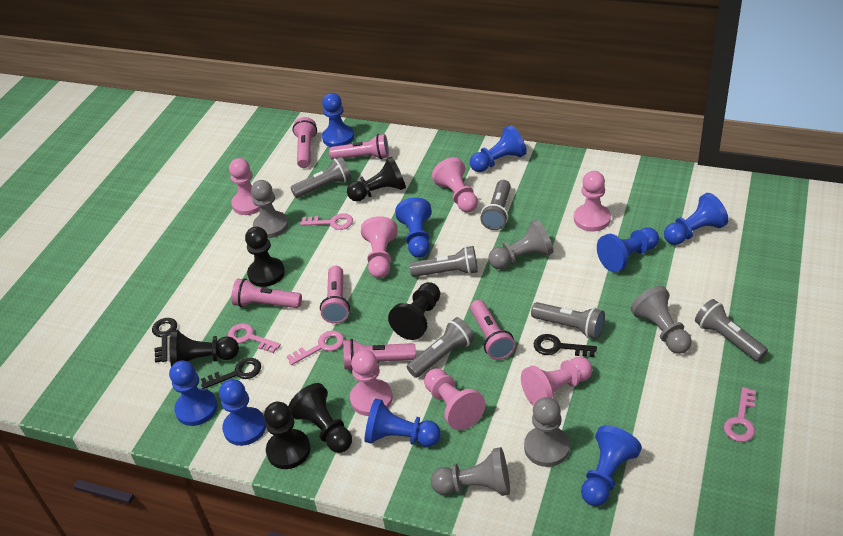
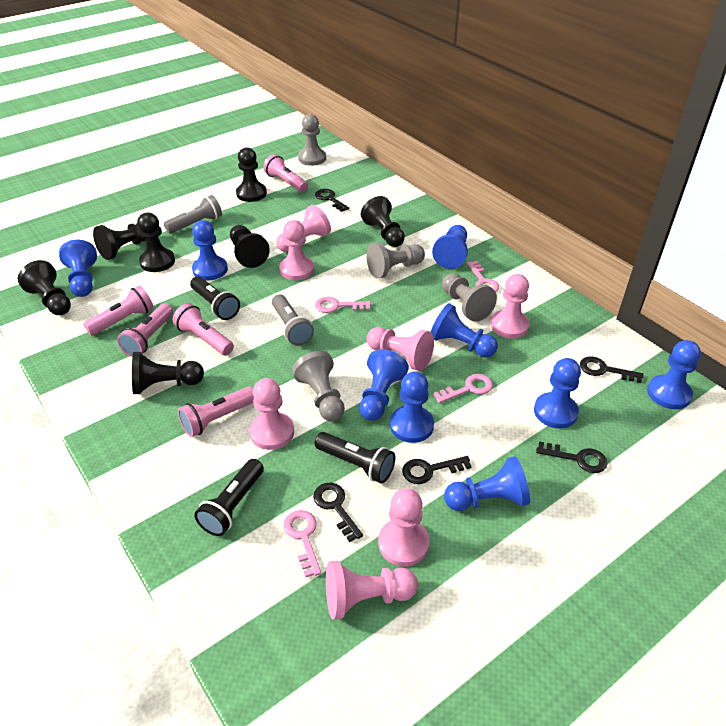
black flashlight: none = 0 -> [190,276,240,320] [194,459,264,536] [315,432,395,483] = 3
black key: [152,318,177,363] [201,358,261,389] [534,334,597,357] = 3 -> [313,483,363,542] [315,189,349,212] [402,456,472,484] [536,441,608,473] [580,356,644,383] = 5
black pawn: [170,330,239,367] [245,226,285,287] [264,402,311,469] [288,383,352,453] [347,157,406,201] [388,282,440,340] = 6 -> [18,260,71,315] [93,223,146,260] [132,352,204,394] [137,212,175,272] [230,225,270,268] [236,147,267,202] [361,196,405,247] = 7
grey flashlight: [290,157,351,198] [407,317,474,378] [409,246,478,277] [480,180,511,230] [531,302,605,339] [695,299,768,362] = 6 -> [164,195,222,234] [272,294,314,345] = 2
grey pawn: [251,180,289,238] [431,447,510,496] [488,219,553,269] [524,397,570,467] [631,286,692,354] = 5 -> [292,351,345,422] [298,114,326,166] [366,242,425,279] [442,273,497,322] = 4
pink flashlight: [231,278,302,308] [292,117,317,168] [320,266,350,324] [329,134,389,160] [343,339,416,370] [470,300,515,360] = 6 -> [83,285,154,336] [117,304,173,357] [173,303,234,355] [178,387,254,437] [263,154,308,192] = 5

